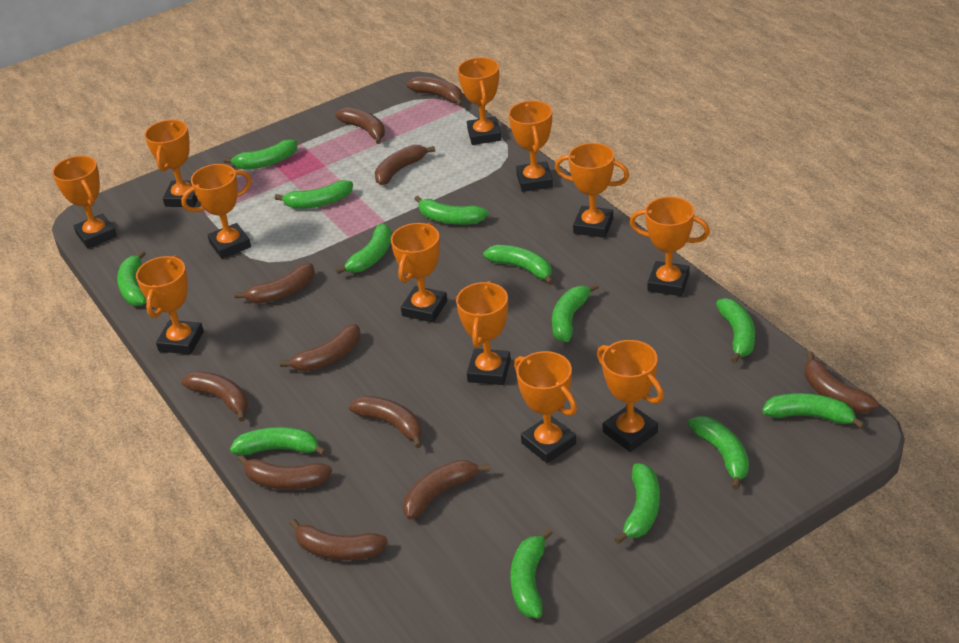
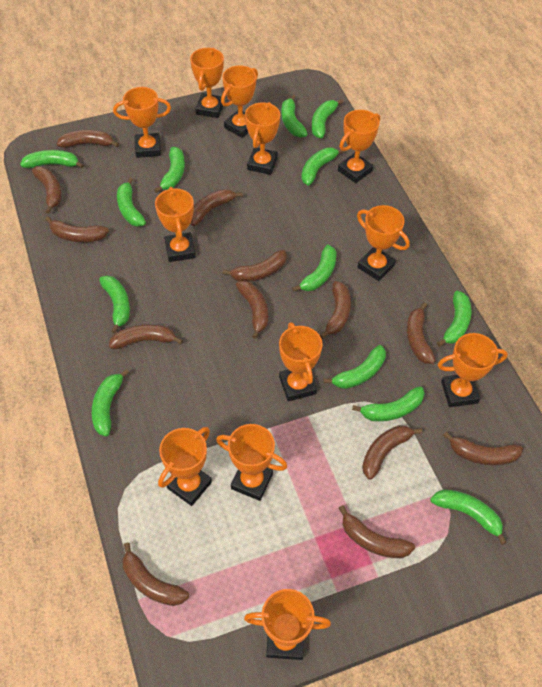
brown banana: [181,372,248,422] [234,263,315,304] [238,454,332,490] [280,324,361,371] [289,519,388,560] [335,107,385,144] [349,396,422,448] [375,145,435,185] [403,460,490,519] [407,76,463,107] [805,351,878,413] = 11 -> [32,166,61,214] [45,217,109,242] [57,130,119,148] [109,324,183,349] [123,542,189,606] [190,189,243,226] [223,250,287,282] [236,280,268,339] [320,281,351,339] [339,505,415,558] [362,425,422,480] [407,302,435,364] [443,432,523,465] = 13

